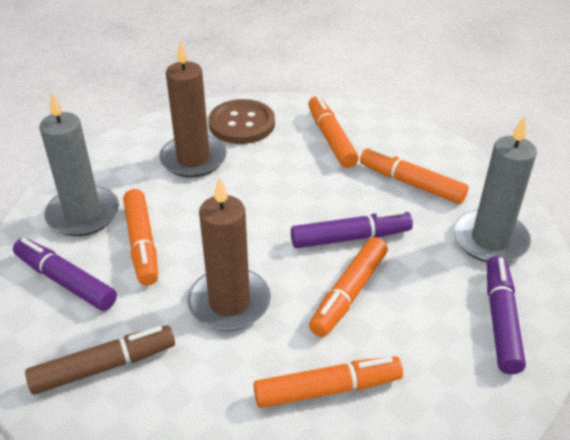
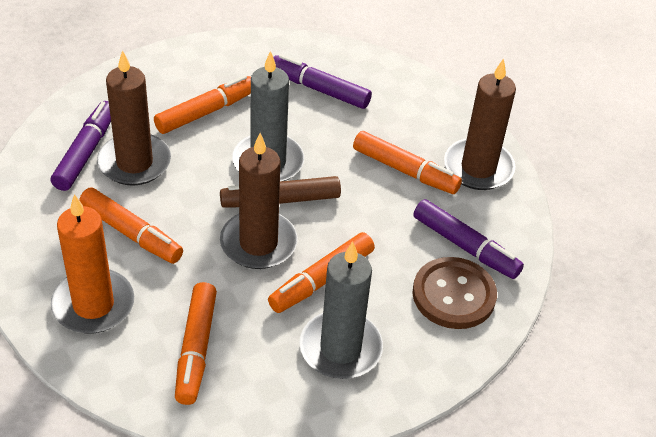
brown candle: [159,40,227,178] [187,177,271,331] = 2 -> [97,50,171,186] [220,133,297,269] [444,58,516,190] = 3
orange candle: none = 0 -> [51,194,134,334] = 1

